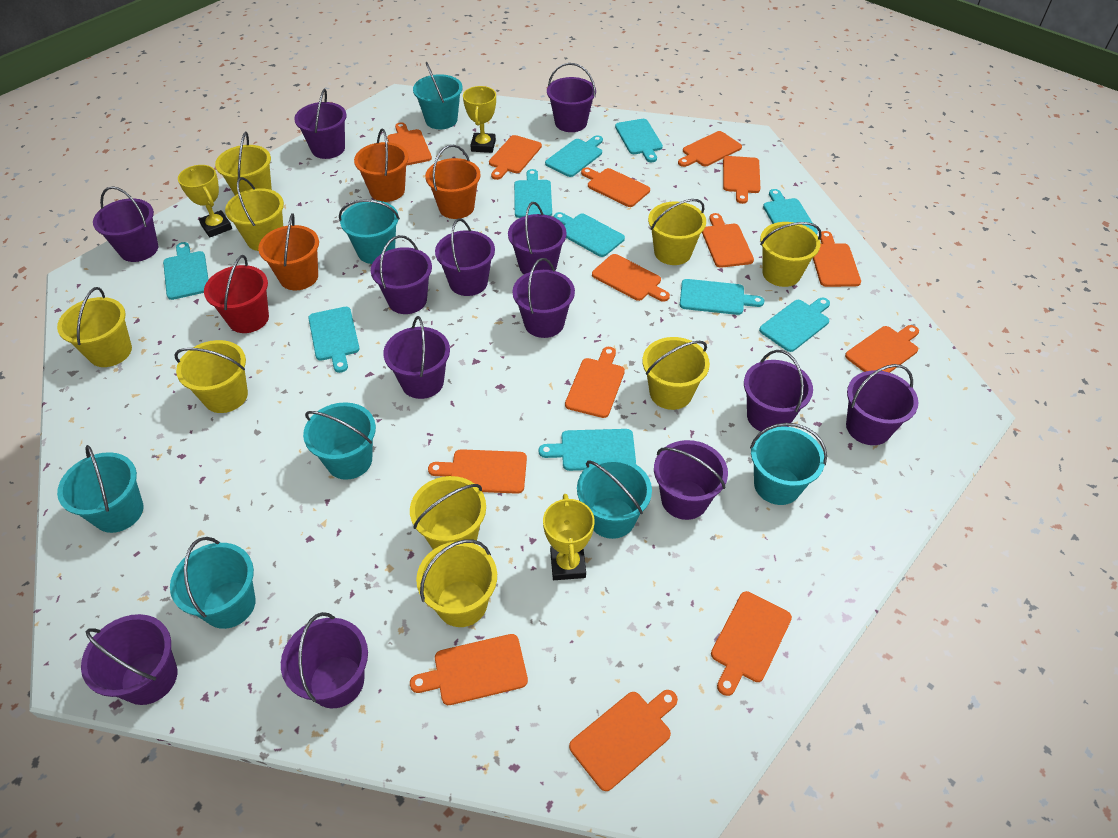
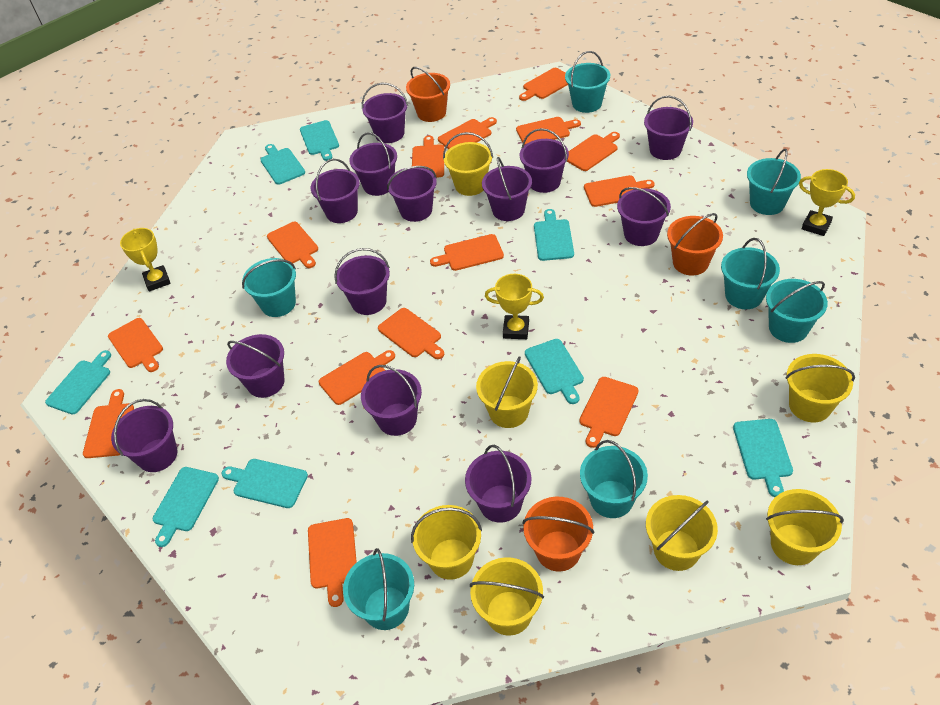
red bucket: [204,255,269,333] = 1 -> none = 0
turquoise cutting board: [163,242,208,300] [308,307,360,373] [514,169,552,218] [539,429,636,471] [545,135,603,177] [554,212,625,257] [615,119,663,162] [680,279,764,315] [759,297,830,352] [763,189,818,234] = 10 -> [45,350,111,414] [153,467,219,547] [222,459,308,508] [260,144,305,185] [300,120,339,161] [525,339,584,404] [534,209,574,261] [733,419,793,497] = 8
yellow bucket: [57,287,132,367] [174,340,248,413] [215,132,272,195] [225,177,284,251] [410,476,486,549] [416,539,497,627] [642,337,710,410] [648,199,706,265] [760,222,822,287] = 9 -> [411,505,482,580] [443,132,493,196] [470,557,544,636] [476,356,538,428] [646,495,718,571] [766,489,844,565] [785,354,855,422] = 7

